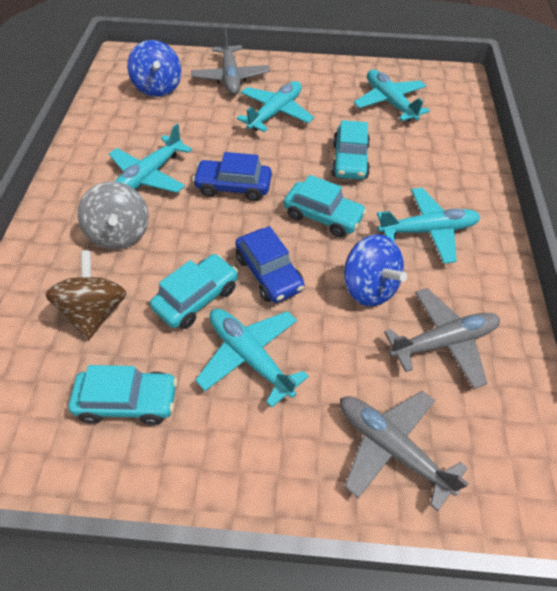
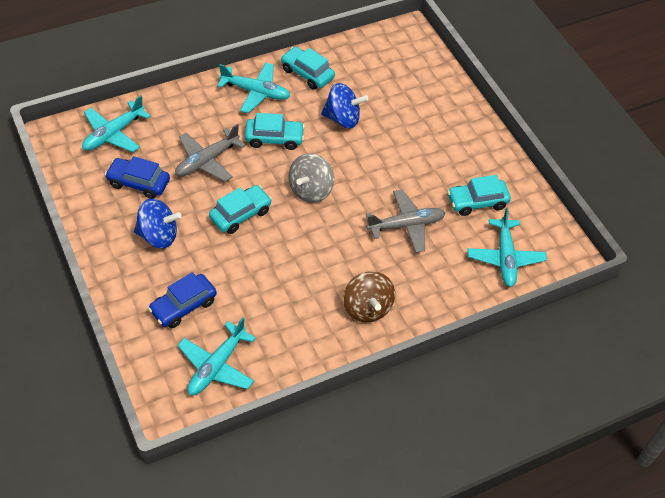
grey plane: [191,29,270,95] [340,391,469,511] [384,288,500,389] = 3 -> [175,124,246,182] [366,190,445,253] = 2
turquoise plane: [109,124,192,193] [195,309,309,408] [237,81,314,132] [354,70,430,121] [377,188,480,264] = 5 -> [82,95,151,152] [178,317,256,395] [217,63,290,113] [467,207,547,287] = 4

